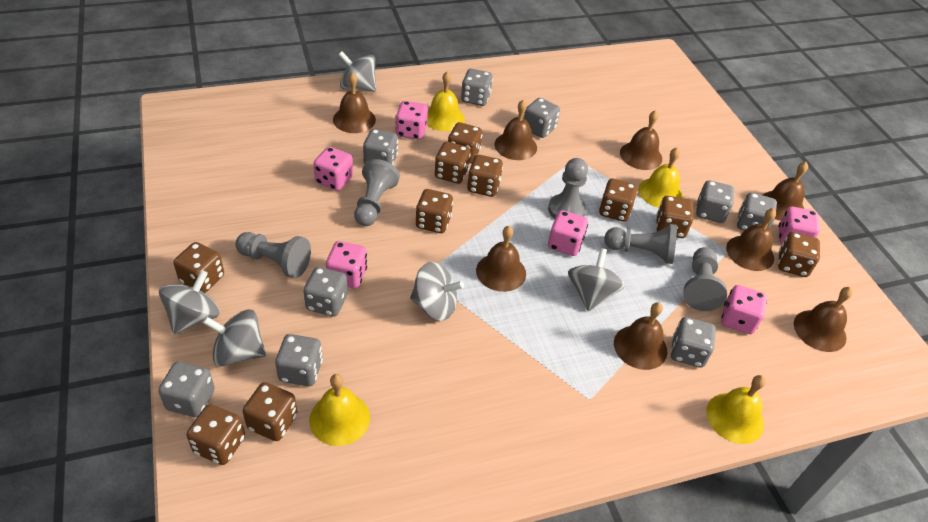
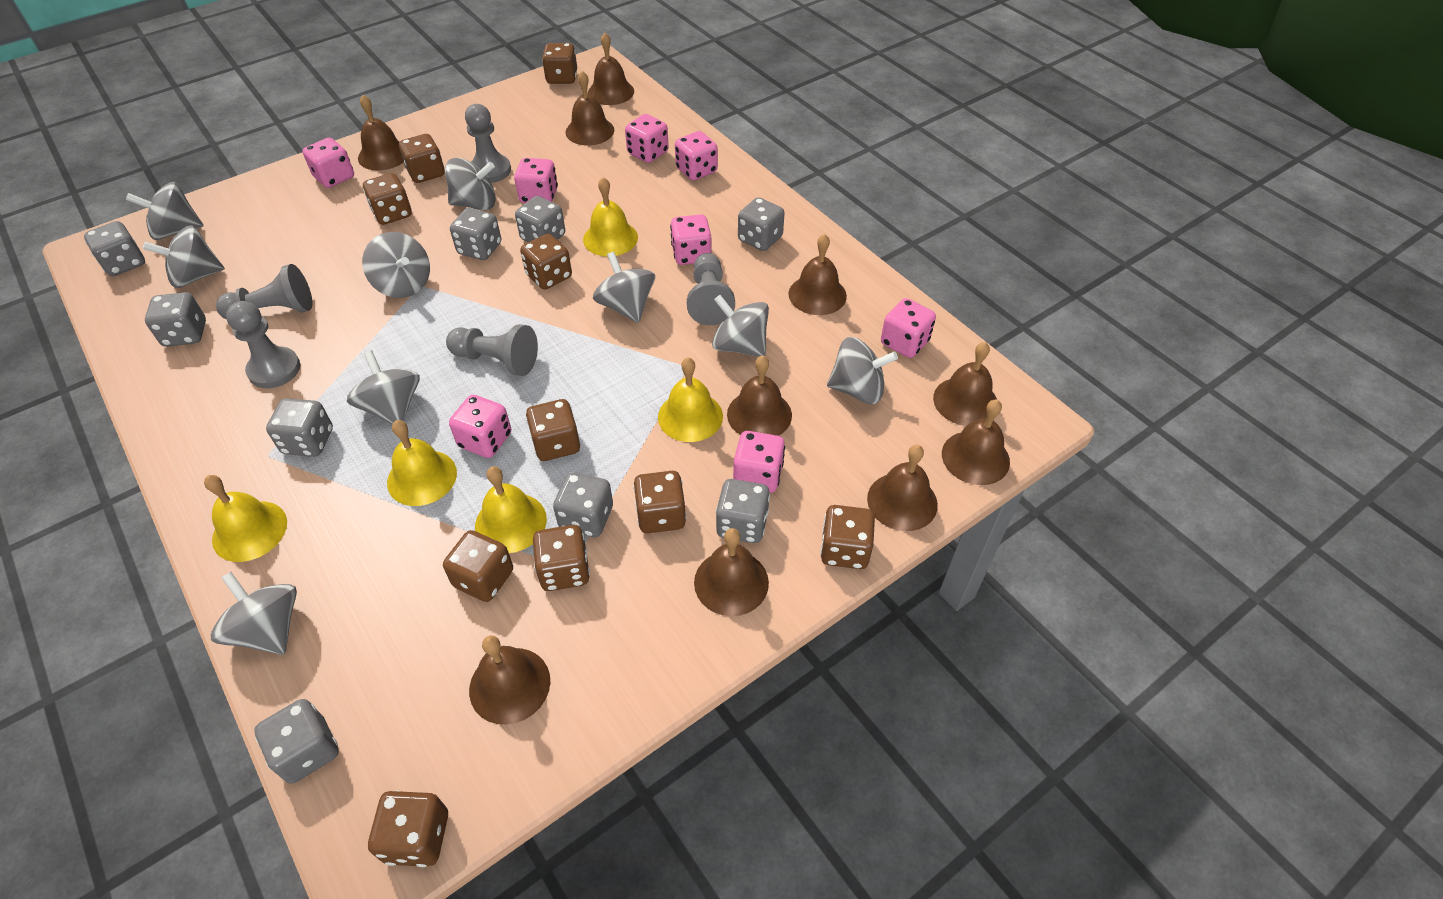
brown bell: [333,72,376,133] [476,226,526,292] [494,100,537,160] [614,303,667,370] [620,110,662,170] [726,208,776,271] [763,162,808,221] [794,287,853,352] = 8 -> [358,95,403,171] [469,635,550,725] [565,71,614,145] [588,33,634,105] [694,528,769,616] [727,355,792,436] [788,234,847,315] [867,445,938,531] [933,342,997,426] [942,400,1010,485] = 10
grey spinning top: [159,270,220,334] [203,309,266,367] [339,52,376,92] [410,262,464,321] [568,248,625,311] = 5 -> [126,182,203,240] [143,225,225,288] [211,572,297,655] [347,350,420,425] [362,232,430,298] [445,158,496,210] [593,252,655,323] [712,295,769,357] [827,337,898,404] = 9
pink dice: [313,147,353,191] [326,241,367,289] [395,101,428,140] [548,210,588,256] [721,285,767,334] [779,206,820,244] = 6 -> [303,138,354,188] [449,395,511,458] [514,158,558,203] [625,114,669,163] [670,214,712,265] [675,131,718,181] [733,431,785,493] [881,298,936,358] = 8
yellow bell: [309,374,370,446] [427,71,465,131] [638,148,683,208] [706,375,766,444] = 4 -> [204,475,287,562] [387,420,457,506] [475,466,547,553] [583,177,638,257] [658,357,723,442] = 5

